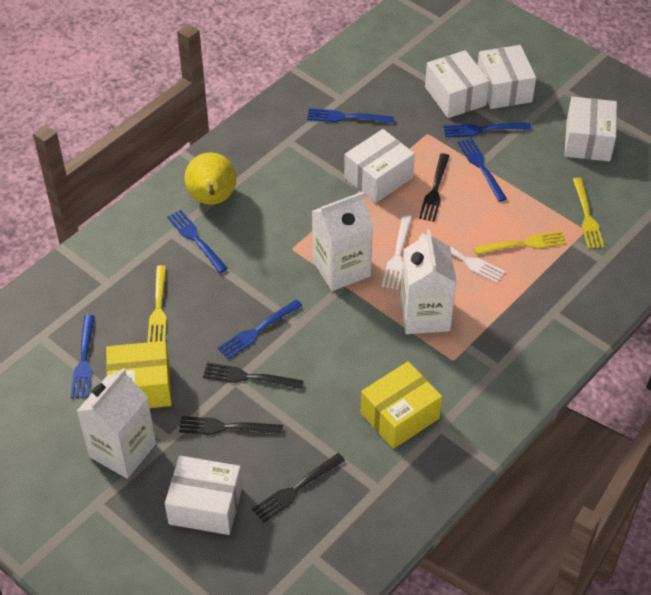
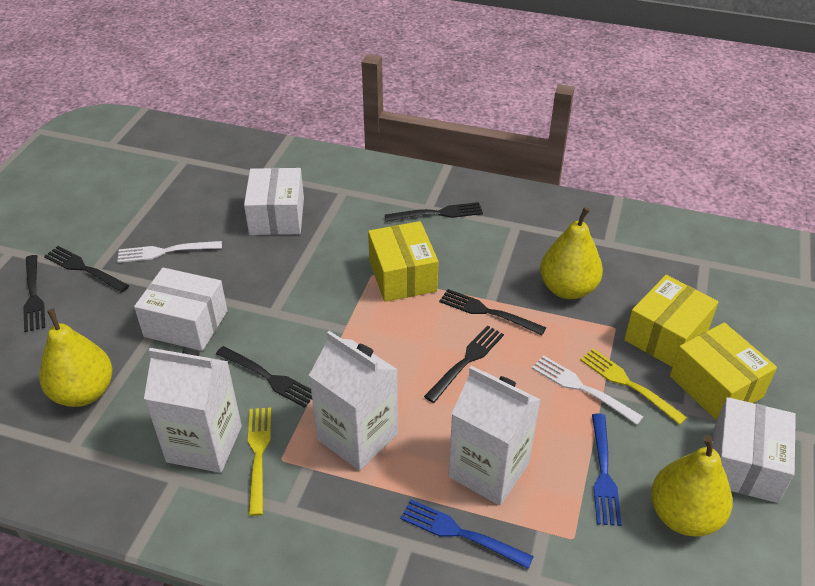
black fork: [179,416,283,435] [203,362,304,390] [252,453,345,523] [419,153,450,222] = 4 -> [23,255,45,332] [44,246,129,292] [216,346,312,408] [385,202,483,222] [424,325,504,403] [439,289,546,335] = 6
blue fork: [70,315,95,398] [167,210,228,273] [218,299,302,359] [307,108,394,123] [443,123,531,137] [458,138,507,202] = 6 -> [400,500,534,569] [592,414,622,526] = 2
white box: [165,456,242,535] [344,129,415,203] [425,50,490,118] [478,45,536,109] [565,97,617,161] = 5 -> [134,268,228,351] [244,168,304,235] [713,397,796,503] = 3
yellow box: [106,341,172,408] [360,361,442,449] = 2 -> [368,221,438,302] [624,275,718,367] [670,322,777,421] = 3
yellow fork: [148,265,167,342] [473,231,567,255] [573,177,604,249] = 3 -> [248,408,271,516] [580,349,687,425] = 2
yellow pear: [185,152,236,205] = 1 -> [39,309,112,407] [540,207,603,299] [651,435,732,537] = 3

